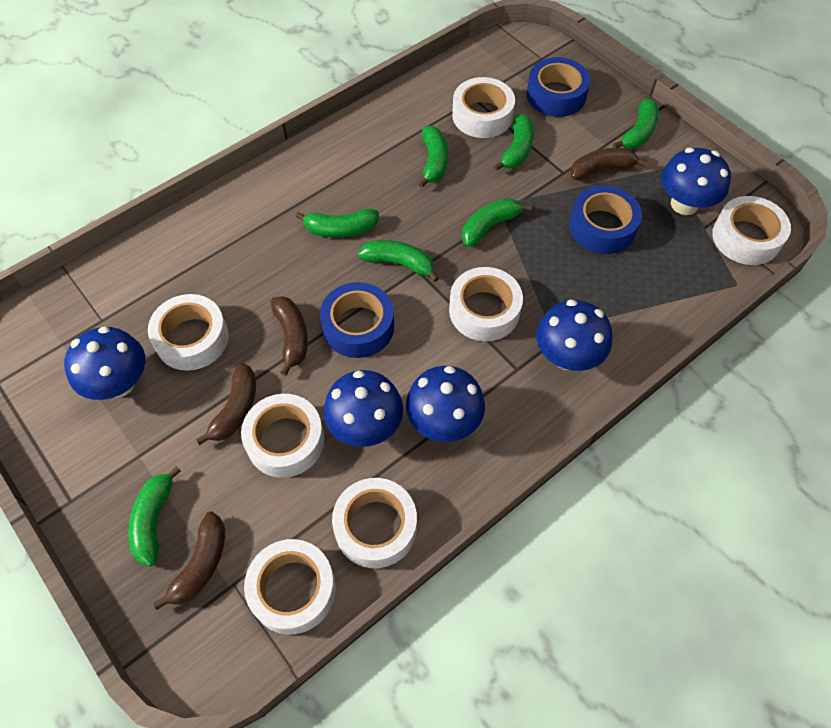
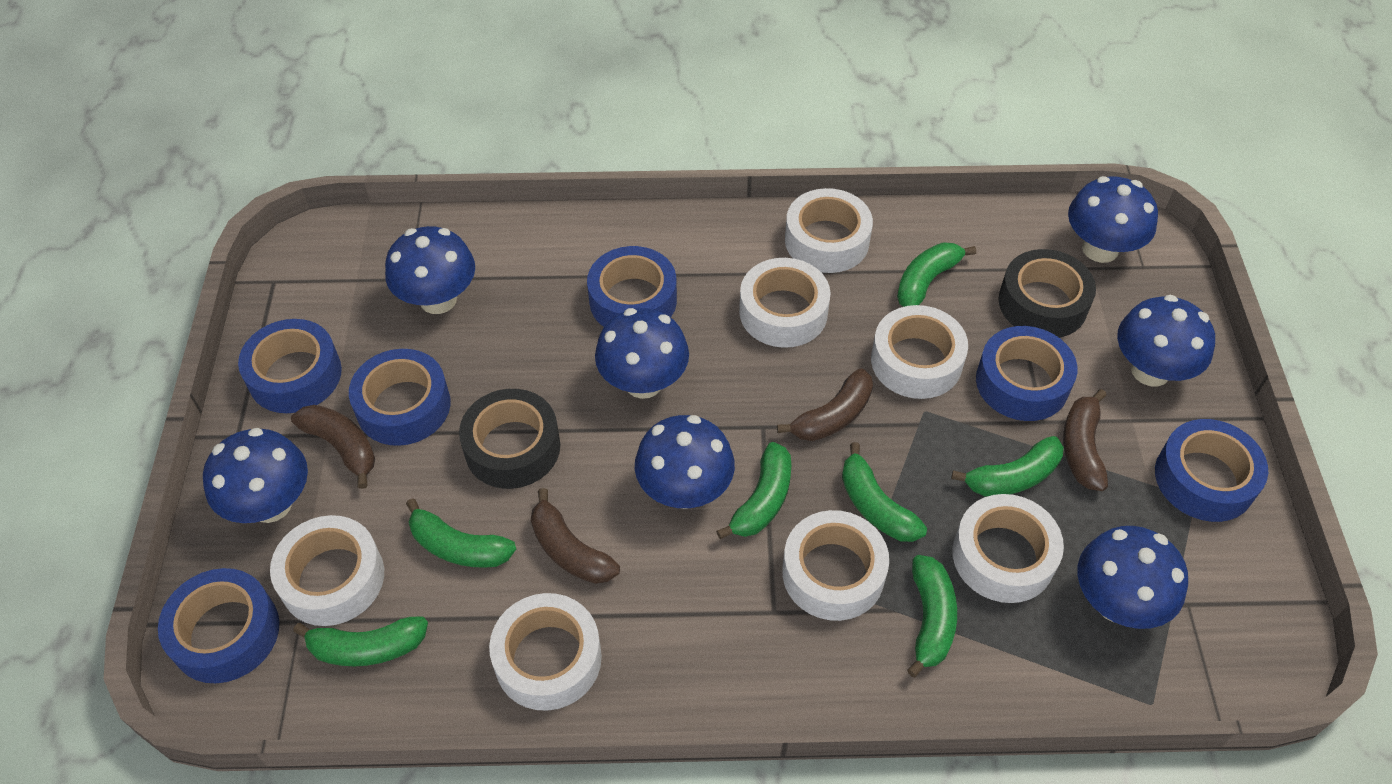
black tape: none = 0 -> [459,389,560,489] [998,249,1096,338] = 2
blue mushroom: [64,327,145,400] [324,370,403,447] [406,366,485,442] [536,299,612,371] [661,147,731,215] = 5 -> [203,428,308,523] [385,226,475,314] [595,308,689,399] [635,415,735,509] [1068,176,1158,263] [1077,526,1188,629] [1117,295,1215,387] = 7
blue tape: [320,282,394,358] [527,57,590,117] [569,186,642,254] = 3 -> [158,568,279,683] [238,319,342,413] [349,349,451,446] [587,246,677,327] [976,326,1077,421] [1155,419,1268,522] = 6

